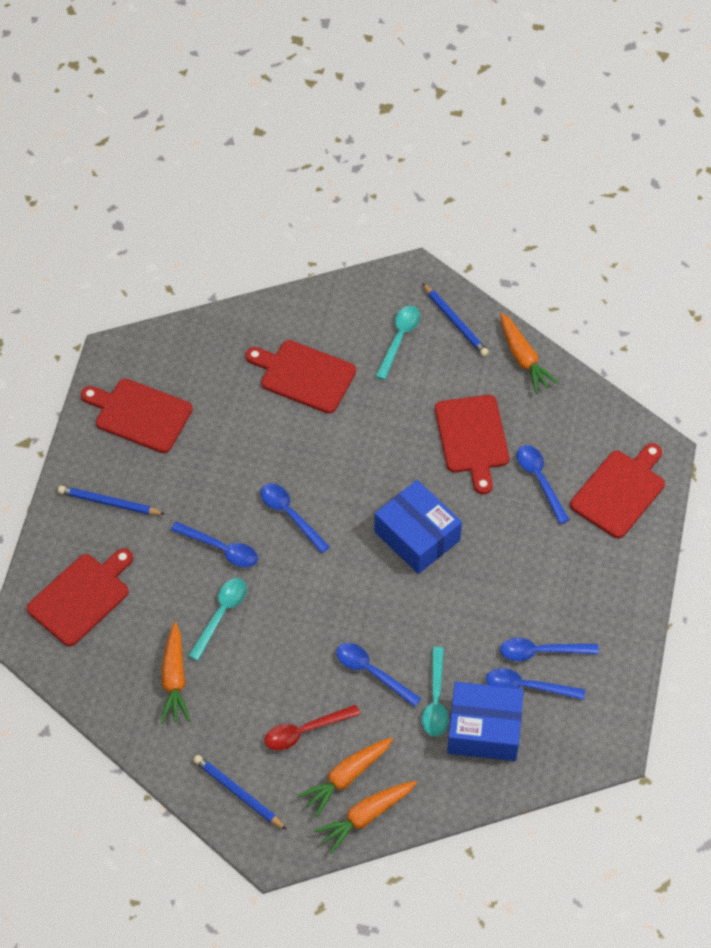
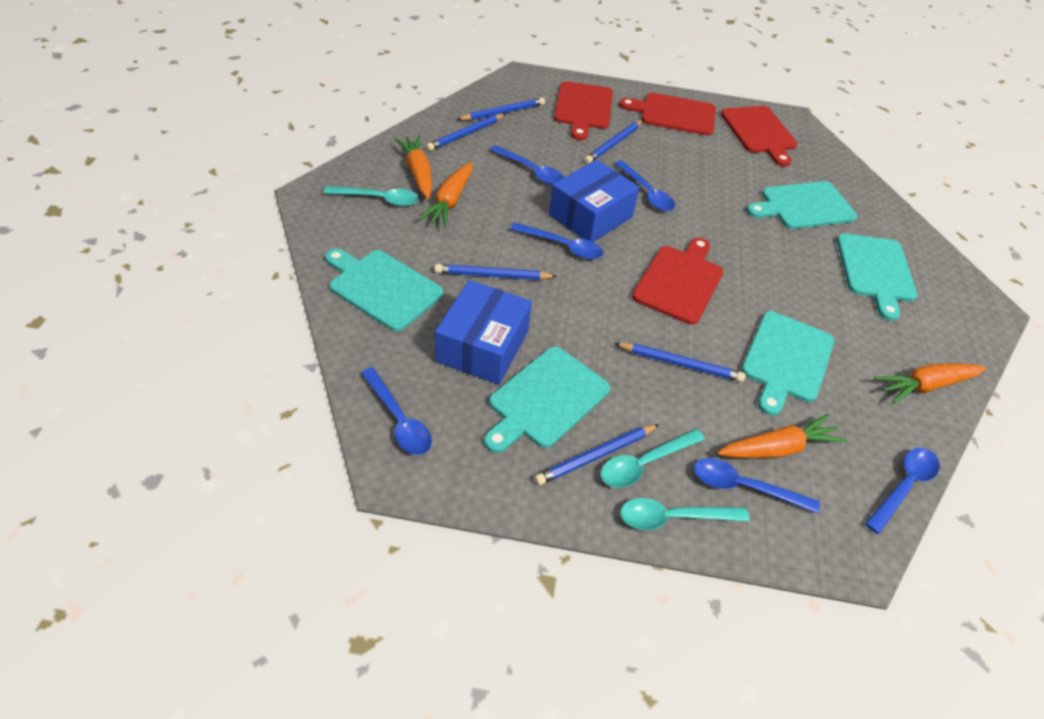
blue pencil: [58,485,165,515] [193,755,287,830] [422,283,489,356] = 3 -> [426,114,505,151] [435,264,557,280] [457,98,545,120] [534,424,659,485] [585,120,643,164] [614,343,746,382] = 6
red cutting board: [27,548,133,646] [81,379,193,453] [245,340,356,414] [435,395,509,494] [570,443,665,538] = 5 -> [554,81,613,140] [619,93,716,136] [632,238,723,325] [721,106,797,167] = 4
red spoon: [264,705,360,750] = 1 -> none = 0
turquoise cutting board: none = 0 -> [325,249,443,332] [484,347,610,453] [741,311,834,416] [747,181,857,229] [837,233,918,321] = 5

